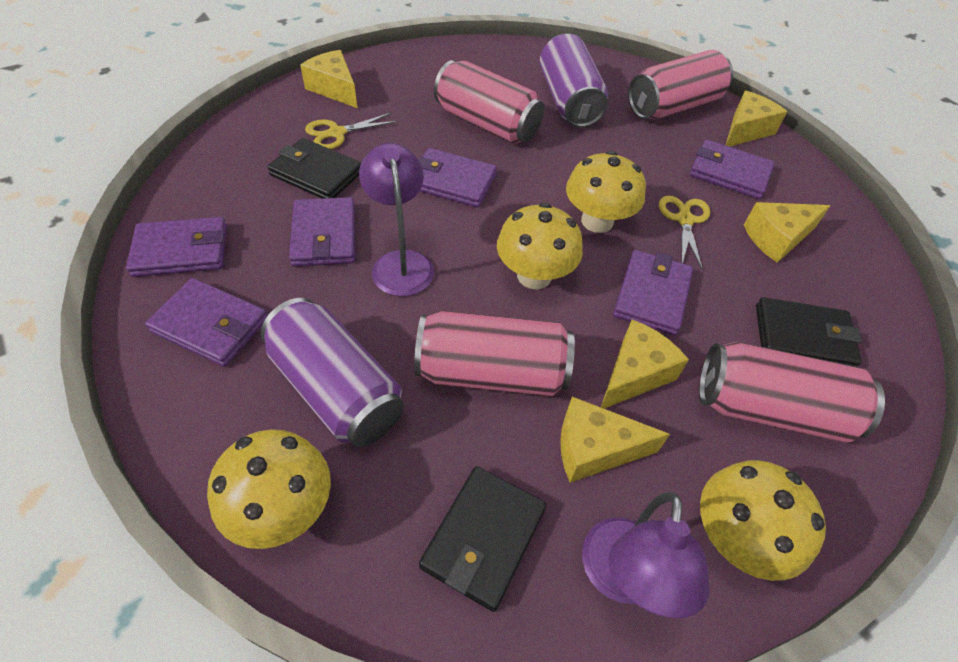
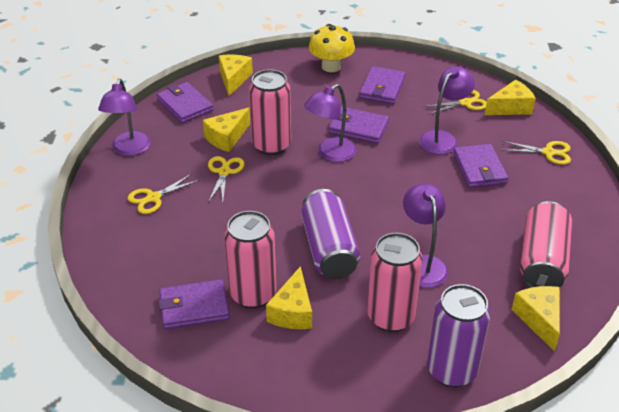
black wallet: [268,138,361,198] [419,466,546,612] [756,297,862,367] = 3 -> none = 0
purple lamp: [359,143,434,296] [582,492,710,618] = 2 -> [98,79,151,156] [304,84,357,162] [403,183,448,288] [419,66,475,155] = 4
purple wallet: [126,217,227,277] [145,278,267,367] [289,197,355,267] [417,148,497,208] [613,250,693,336] [690,140,775,199] = 6 -> [157,82,213,123] [159,279,230,329] [329,107,389,144] [359,66,405,104] [453,144,508,188] = 5
yellow mushroom: [207,429,331,549] [497,203,583,289] [566,151,646,233] [700,460,826,581] = 4 -> [309,24,355,72] = 1
yellow scissors: [305,112,398,149] [659,196,710,270] = 2 -> [128,174,200,214] [208,156,245,203] [423,90,487,115] [501,141,571,165] = 4

